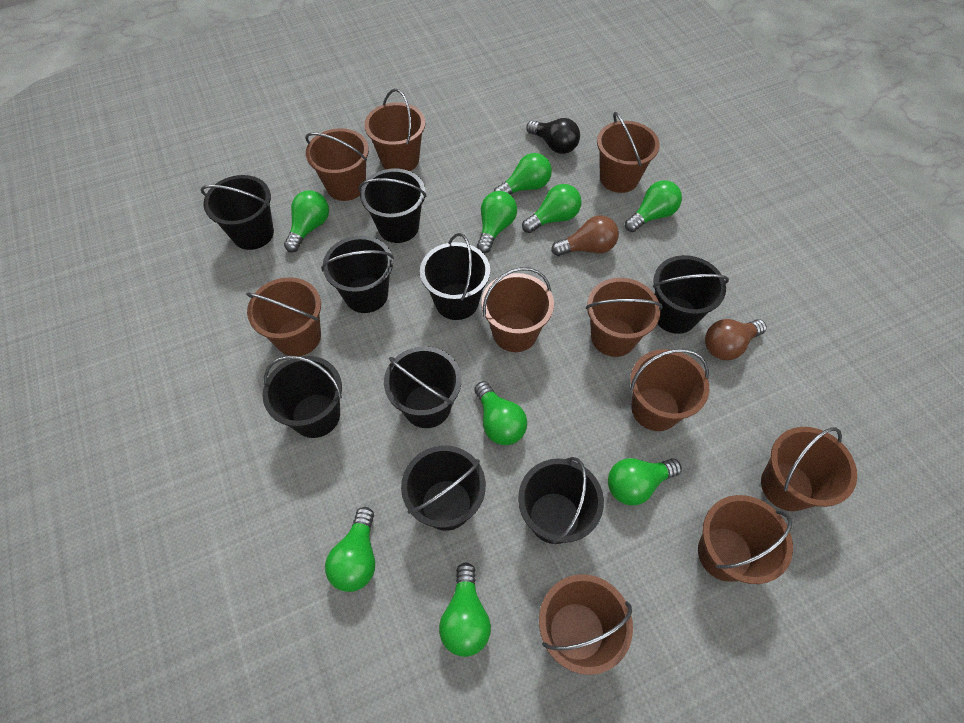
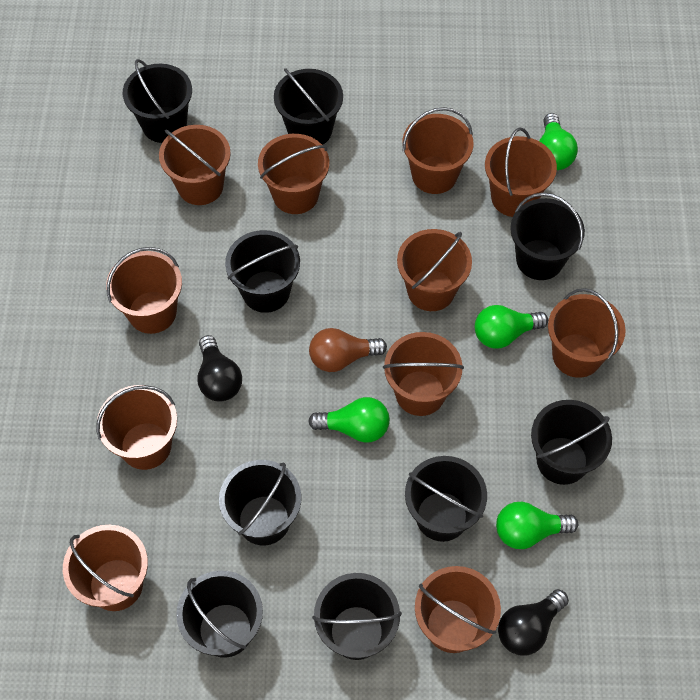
black light bulb: [526,118,580,154] = 1 -> [197,335,242,402] [498,589,569,656] = 2
brown bucket: [246,277,321,356] [305,128,369,201] [364,89,425,171] [481,267,554,352] [539,574,633,675] [586,278,663,357] [597,112,660,193] [630,349,709,431] [698,495,793,584] [761,427,857,511] = 10 -> [63,525,148,611] [96,385,177,470] [106,247,182,334] [159,125,231,205] [258,134,329,214] [383,332,464,416] [397,229,472,311] [402,107,474,194] [415,566,501,653] [485,128,557,217] [548,288,626,378] = 11
brown light bulb: [551,215,619,256] [705,319,767,360] = 2 -> [309,328,387,372] = 1
green light bulb: [284,190,329,252] [325,507,375,592] [439,563,491,657] [474,381,527,445] [477,191,517,253] [494,153,552,194] [522,184,581,233] [608,458,682,505] [625,180,682,232] = 9 -> [308,397,390,443] [475,305,548,349] [496,502,578,549] [539,113,578,170] = 4

